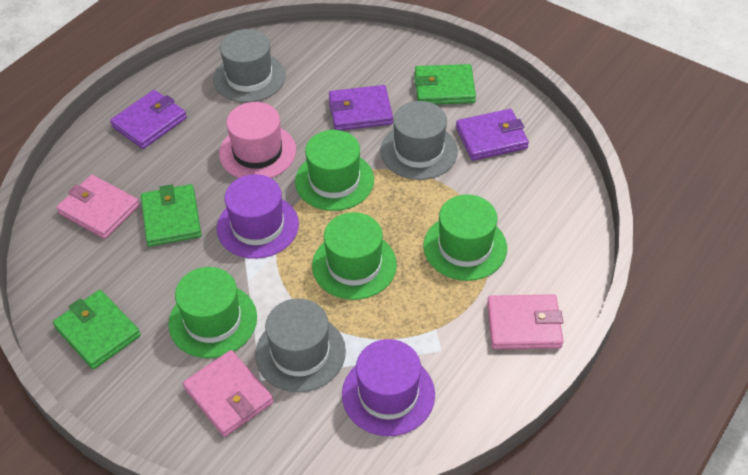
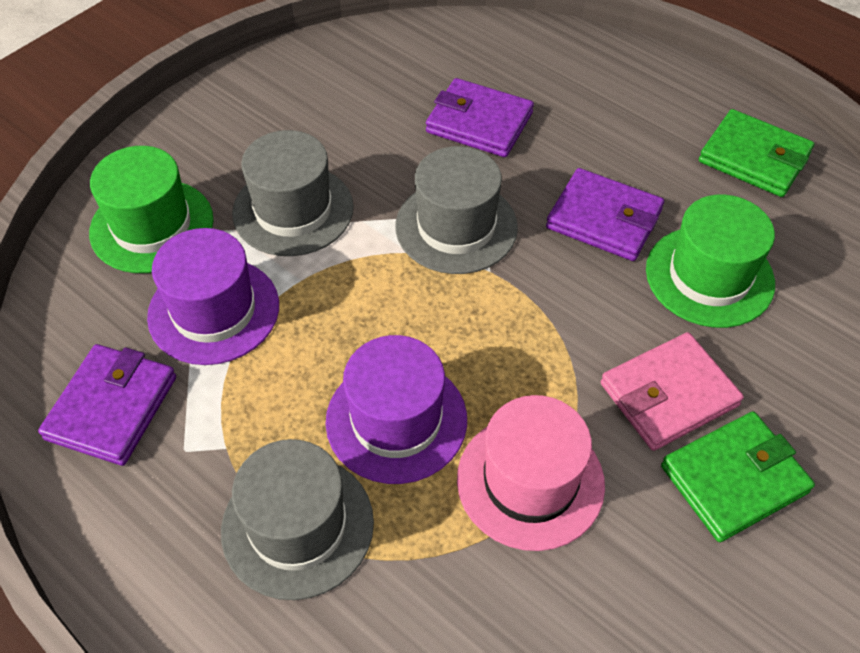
green hat: [168,267,257,358] [295,130,374,211] [312,212,397,300] [423,195,507,281] = 4 -> [89,146,214,273] [646,195,775,328] = 2
green wallet: [53,290,141,369] [141,184,202,247] [414,64,476,104] = 3 -> [661,411,815,542] [699,109,814,197] = 2
pink wallet: [56,175,139,239] [183,350,274,437] [487,295,563,349] = 3 -> [601,332,744,451] = 1

